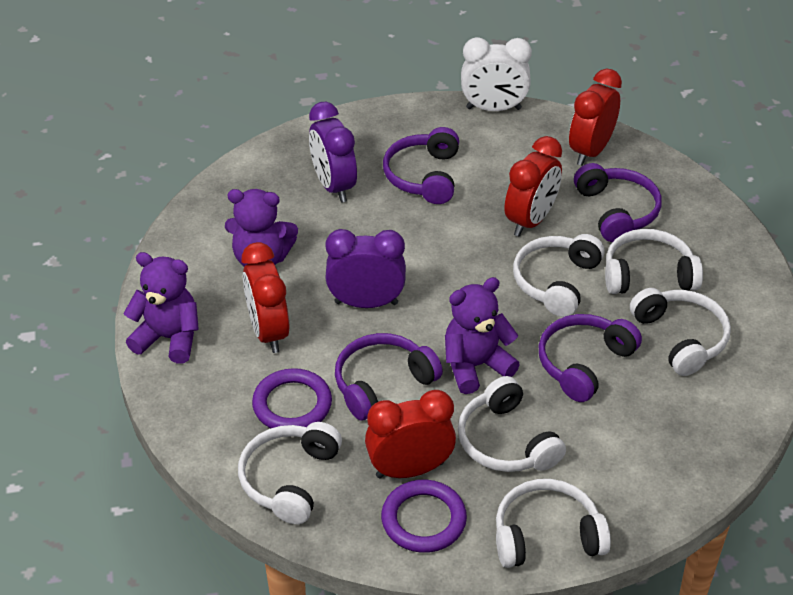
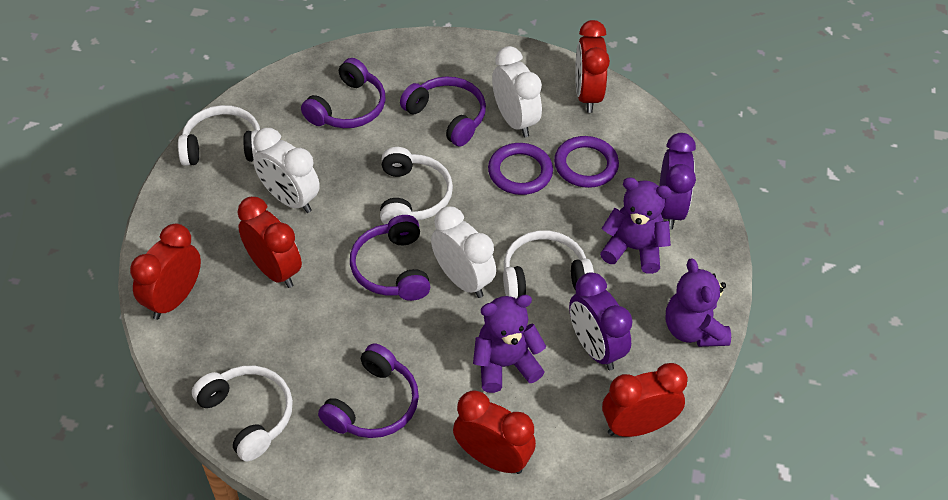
red clock: [242,242,289,353] [365,390,456,478] [505,136,562,237] [569,69,622,166] = 4 -> [130,224,201,320] [237,197,302,288] [453,390,536,474] [575,20,610,113] [602,363,688,437] = 5
white clock: [461,37,532,111] = 1 -> [253,128,320,213] [431,206,496,298] [492,46,542,137] = 3
white headphones: [238,422,342,524] [458,376,566,472] [496,479,611,568] [513,234,605,317] [605,229,703,294] [630,288,731,376] = 6 -> [178,105,260,166] [192,366,293,461] [380,147,453,224] [503,231,594,299] = 4

